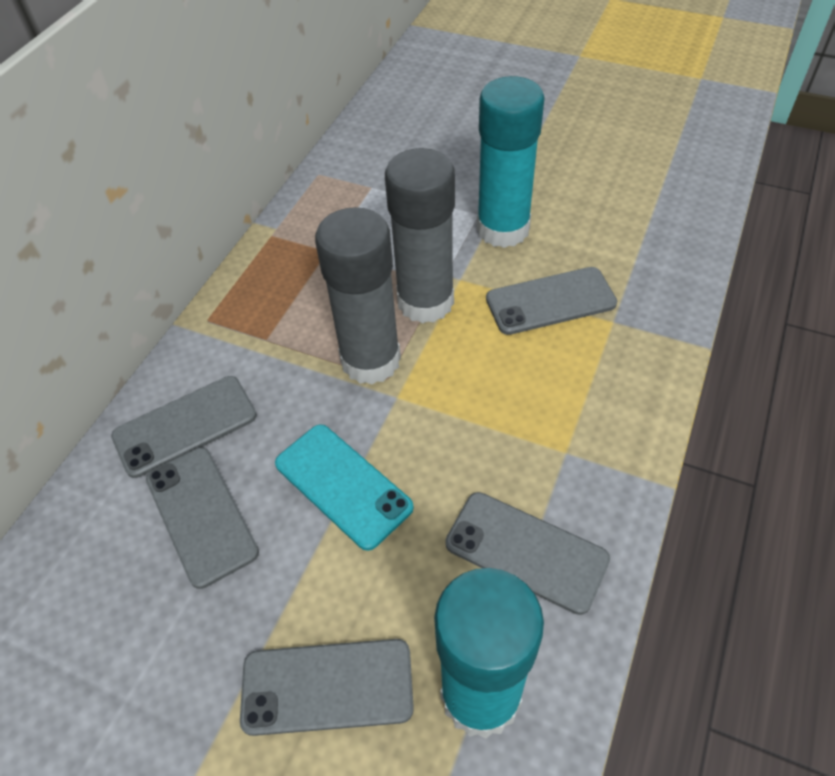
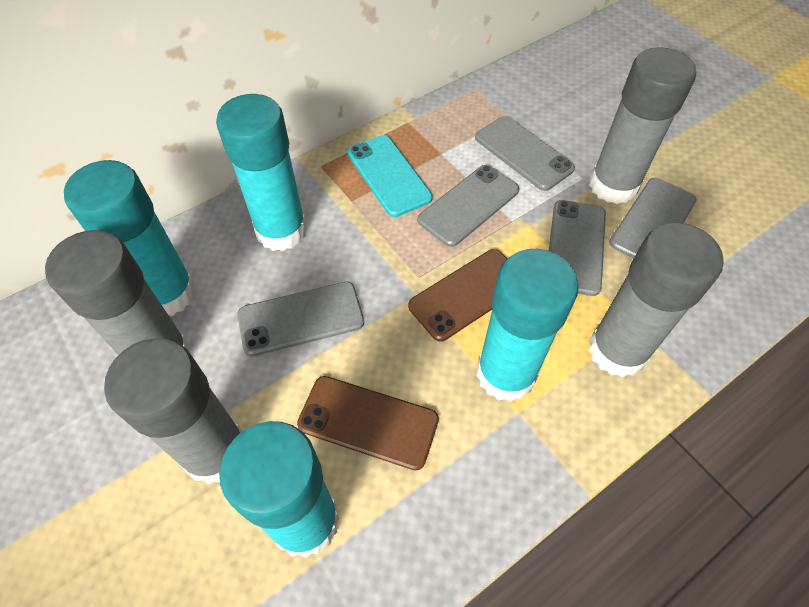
brown phone: none = 0 -> [297,376,439,470] [408,249,507,342] = 2
grey glue stick: [315,207,401,385] [385,148,455,324] = 2 -> [45,230,190,355] [104,338,243,485] [588,223,724,377] [589,47,696,204] = 4
turquoise glue stick: [434,568,544,739] [477,76,545,248] = 2 -> [64,160,196,316] [216,94,307,251] [219,421,340,558] [476,249,579,402] = 4

